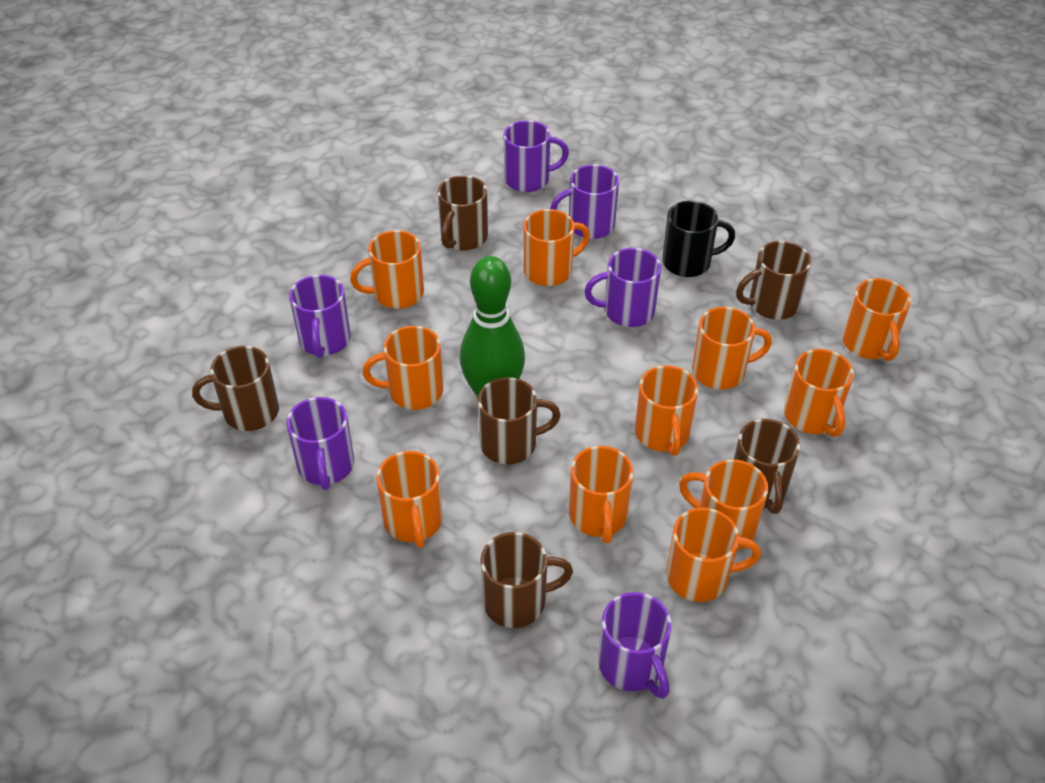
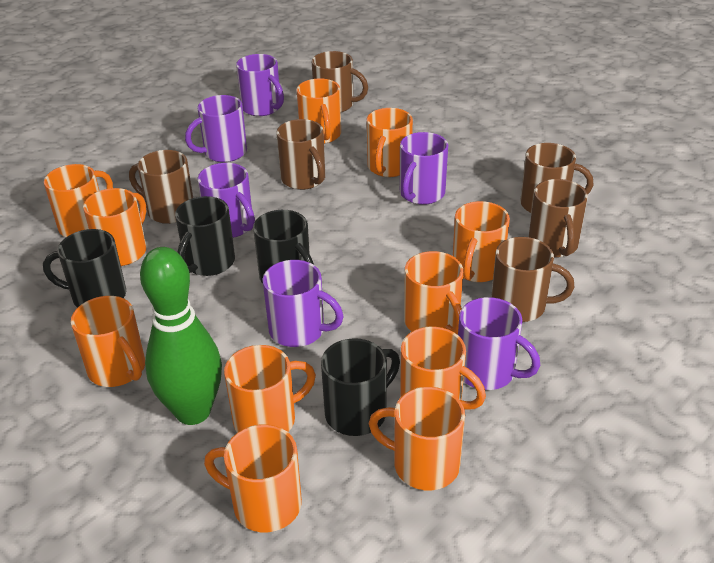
black mug: [662,201,735,277] = 1 -> [43,229,126,308] [175,196,235,276] [253,210,314,283] [321,338,400,436] = 4

